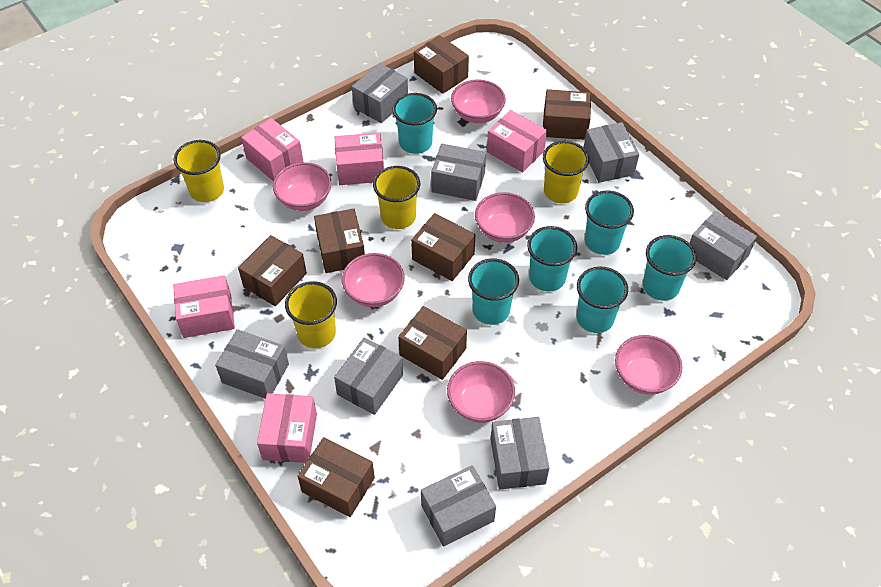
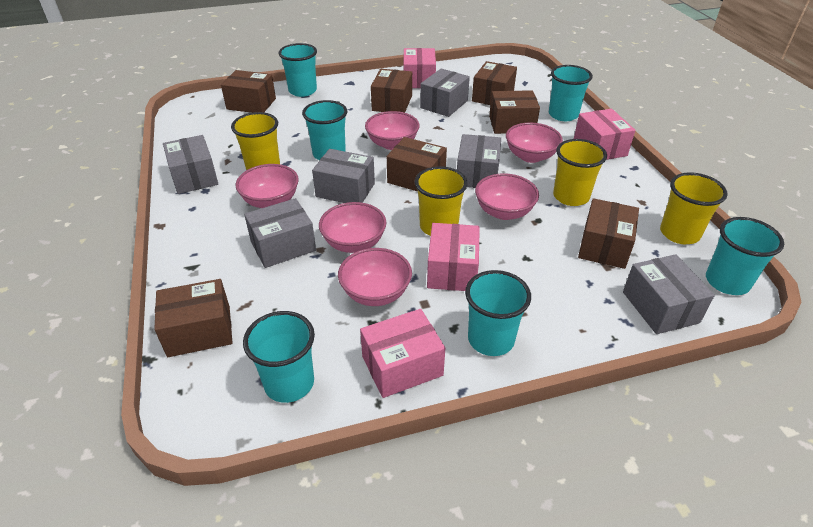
grey box: [215,329,289,399] [334,337,403,415] [352,63,408,123] [421,465,496,546] [431,144,486,201] [490,417,549,490] [583,122,639,183] [690,211,757,280] = 8 -> [163,135,218,194] [244,198,316,268] [312,149,375,203] [420,68,470,117] [457,134,501,188] [623,254,715,334] = 6
pink box: [173,275,235,338] [241,118,303,182] [257,393,317,463] [334,132,384,185] [487,110,547,173] = 5 -> [360,309,445,398] [404,48,436,88] [427,223,480,291] [574,109,635,160] = 4

